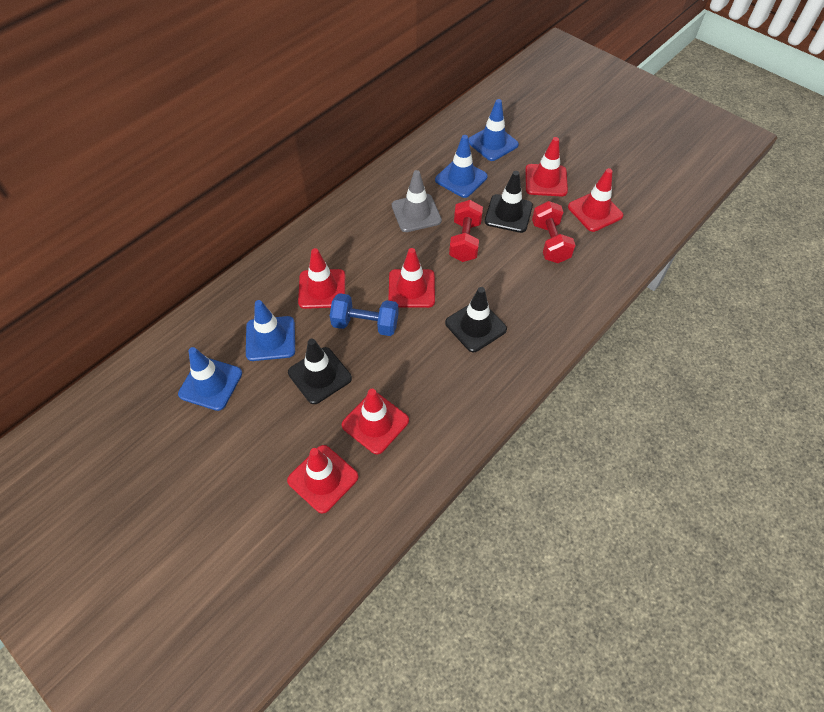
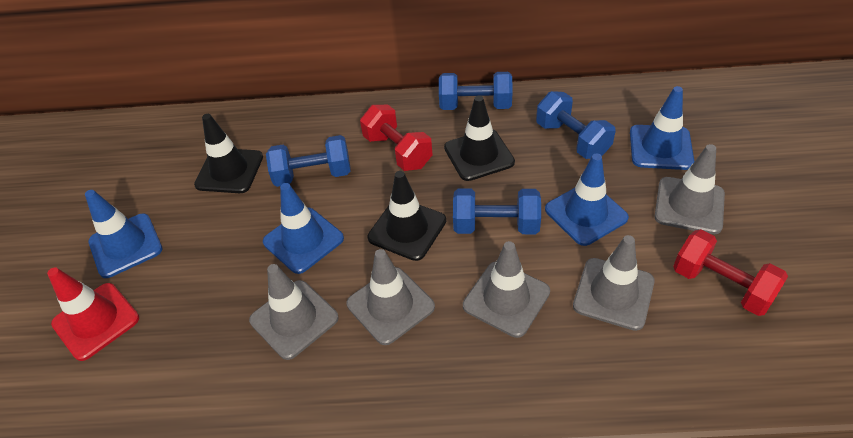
blue dumbbell: [330,293,399,336] = 1 -> [266,135,350,187] [439,72,513,110] [453,188,541,234] [536,91,616,159] = 4
grey traffic cone: [392,170,442,232] = 1 -> [249,264,339,360] [346,249,435,345] [463,241,550,338] [573,235,655,331] [655,144,725,234] = 5
red traffic cone: [287,445,359,514] [298,248,345,309] [342,389,409,454] [388,248,435,308] [525,137,568,196] [568,168,623,232] = 6 -> [47,268,139,361] = 1

